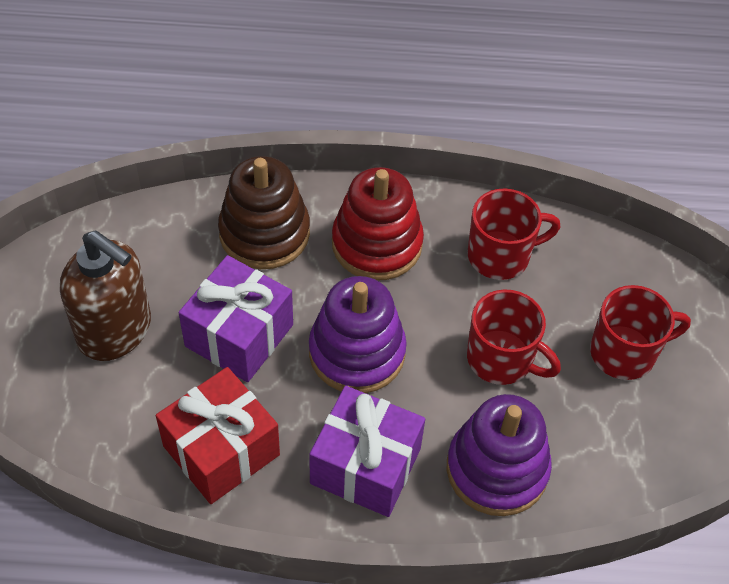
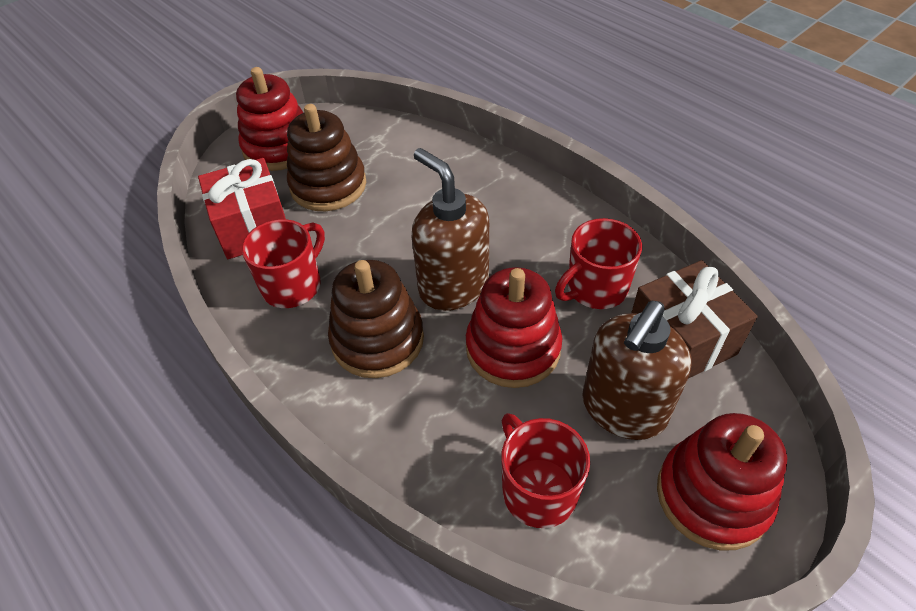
brown gift: none = 0 -> [631,260,758,379] = 1
brown soap dispenser: [60,231,151,361] = 1 -> [412,148,489,311] [582,301,692,440] = 2
brown stacking toy: [218,156,310,269] = 1 -> [287,104,366,211] [328,260,424,378] = 2
purple gift: [179,255,293,382] [309,386,425,517] = 2 -> none = 0
purple stacking toy: [309,276,407,393] [447,394,552,516] = 2 -> none = 0
red stacking toy: [332,167,424,280] = 1 -> [236,67,304,171] [466,267,562,388] [657,413,787,551] = 3

